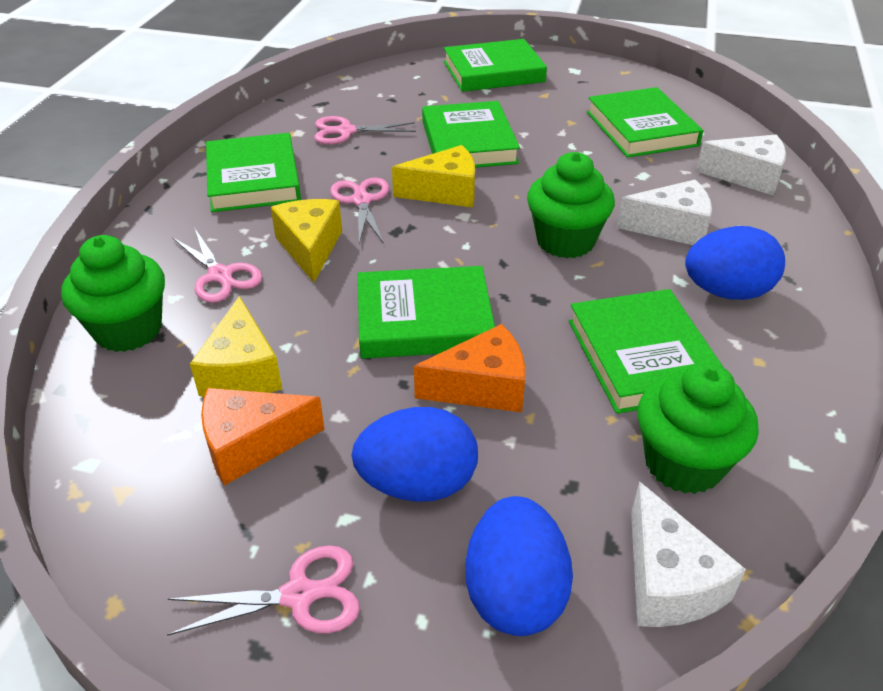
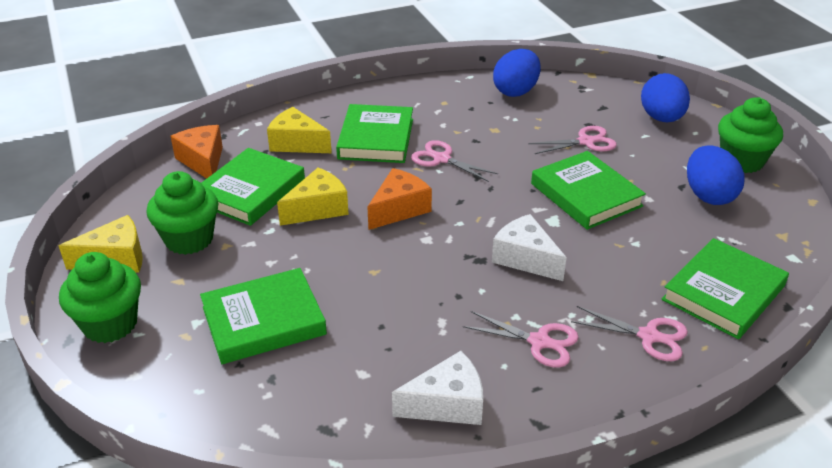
green book: [206,133,301,212] [358,266,495,359] [422,101,520,168] [444,39,547,92] [569,289,724,414] [587,87,703,158] = 6 -> [200,268,327,364] [201,148,305,226] [336,104,413,163] [531,151,646,230] [662,238,789,339] = 5
white cheese: [617,180,712,245] [631,481,746,627] [696,134,786,195] = 3 -> [392,351,483,425] [492,214,567,281] = 2

